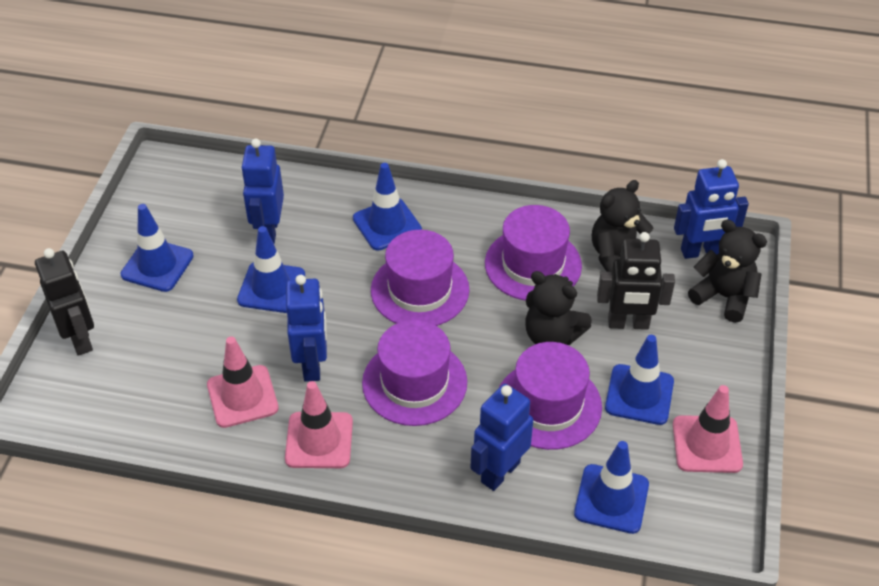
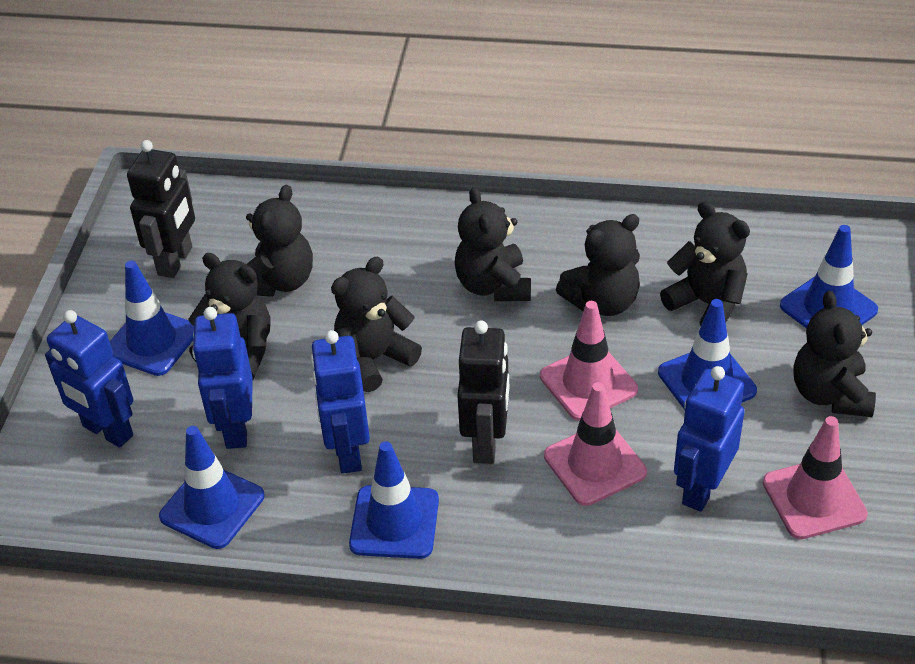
black teddy bear: [525,271,592,345] [592,180,653,272] [688,220,767,323] = 3 -> [188,253,270,380] [246,185,313,297] [331,257,422,392] [455,187,531,301] [556,214,640,316] [660,201,750,327] [794,291,876,417] = 7
purple hat: [362,320,467,426] [371,230,470,326] [485,205,582,301] [499,342,602,450] = 4 -> none = 0

